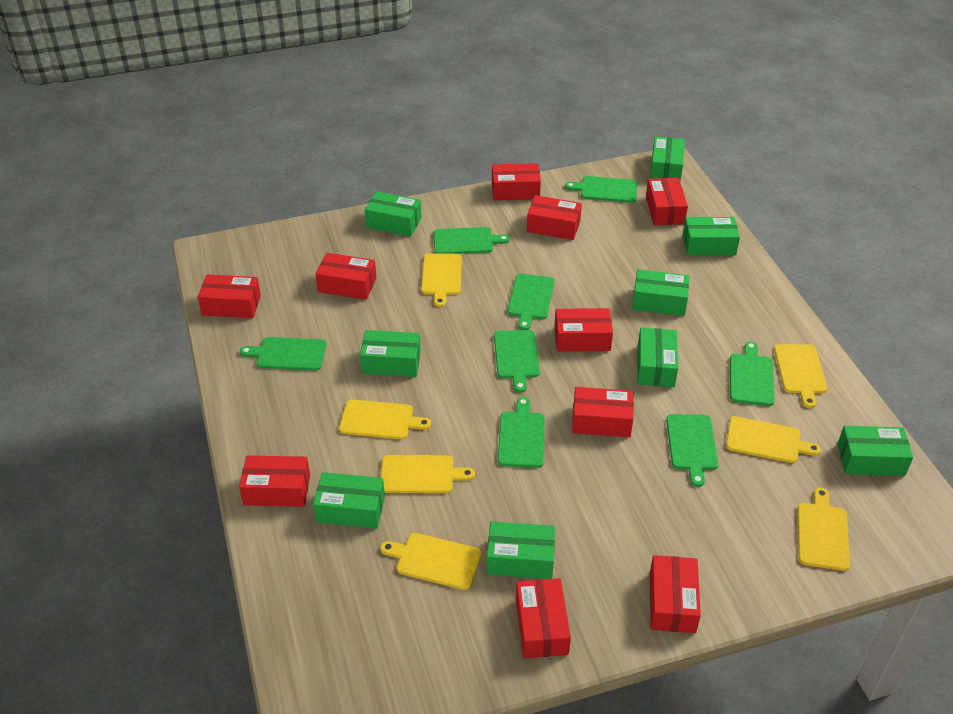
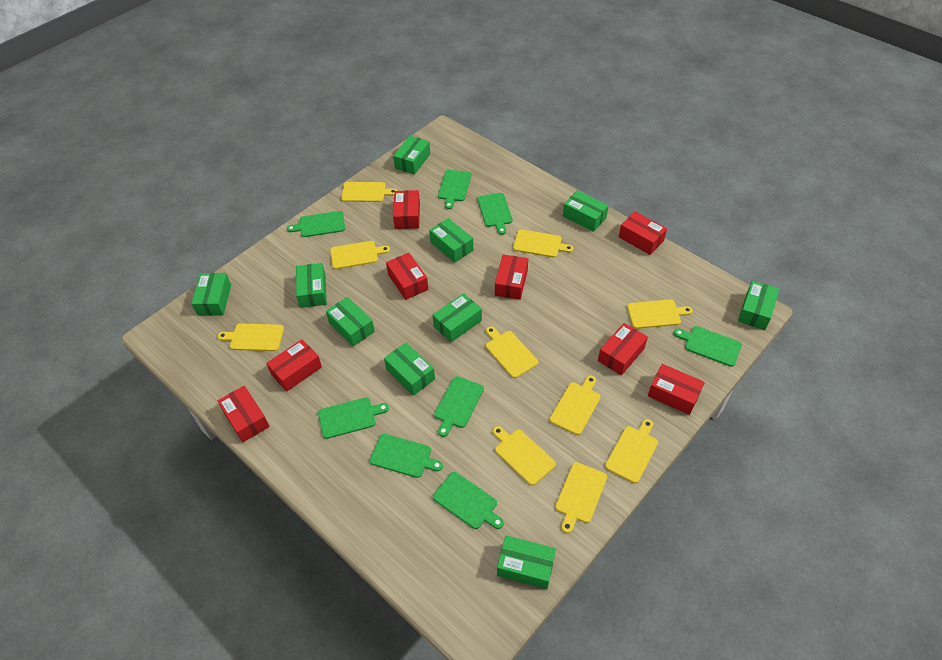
green box: [313,472,385,529] [360,330,421,377] [364,191,422,237] [487,521,555,579] [632,269,689,316] [638,328,678,387] [650,136,685,182] [683,217,740,256] [837,426,913,476] = 9 -> [191,273,231,316] [296,263,327,308] [326,297,375,347] [384,343,435,396] [393,136,430,175] [429,218,473,263] [433,293,482,342] [497,535,556,589] [563,190,609,232] [738,281,779,330] = 10
red box: [198,274,261,318] [239,455,310,507] [315,253,376,300] [492,163,541,201] [516,578,571,658] [527,195,582,240] [554,308,613,352] [572,387,634,438] [646,178,688,225] [650,555,701,633] = 10 -> [218,386,269,442] [266,339,322,392] [386,253,428,300] [393,190,420,229] [495,254,528,300] [598,323,648,376] [619,211,667,255] [648,364,705,415] = 8
yellow cutting board: [339,400,431,439] [380,533,482,590] [381,455,475,493] [421,253,462,307] [726,416,821,463] [774,344,827,408] [798,487,850,571] = 7 -> [218,323,284,351] [330,241,390,269] [341,182,397,202] [486,326,538,378] [493,426,556,486] [513,229,573,258] [550,376,601,435] [555,462,607,533] [605,419,658,483] [627,299,693,329] = 10

